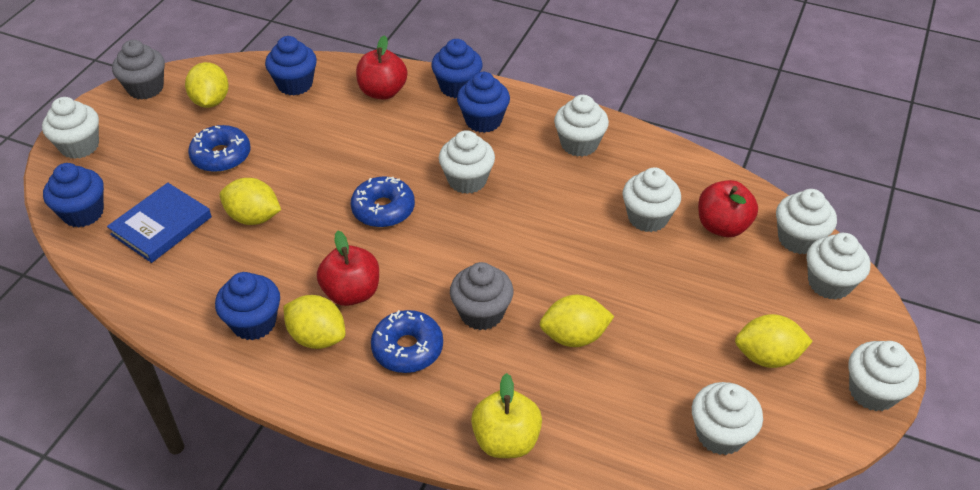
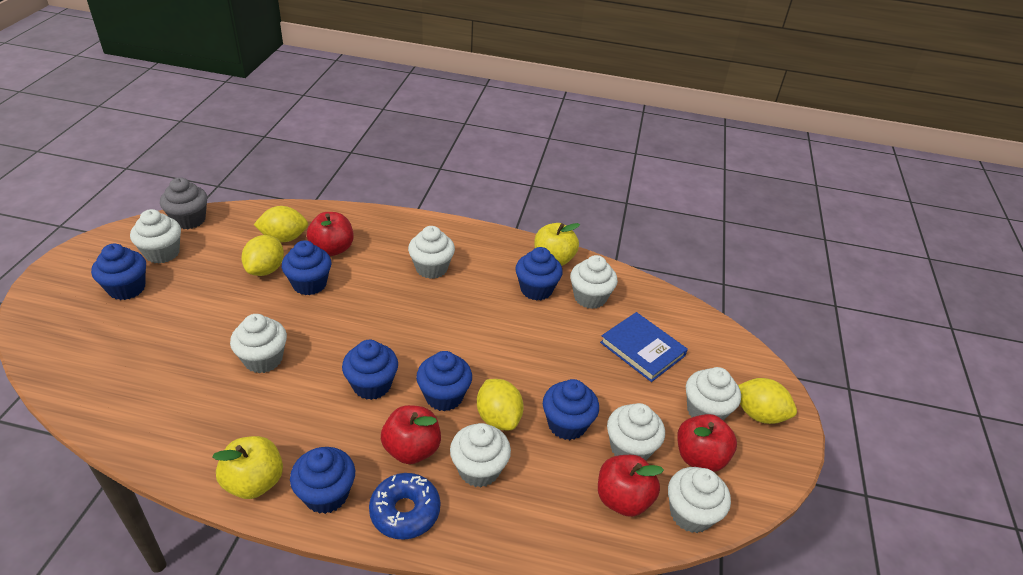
blue cupcake: [43,163,104,228] [215,272,280,340] [265,36,317,95] [431,39,483,98] [457,72,510,133] = 5 -> [91,244,146,300] [282,240,331,295] [290,447,355,514] [342,340,398,400] [416,351,472,411] [515,247,563,300] [543,379,599,440] = 7
blue donut: [188,125,251,172] [351,176,415,228] [371,310,443,373] = 3 -> [369,473,440,540] = 1
grey cupcake: [112,40,165,99] [450,262,513,330] = 2 -> [160,177,208,229] = 1
red apple: [317,231,379,306] [356,35,407,99] [698,180,758,237] = 3 -> [307,212,354,256] [381,405,441,464] [598,455,664,517] [677,414,737,472] = 4
yellow apple: [471,373,542,458] = 1 -> [212,436,283,499] [534,223,580,266] = 2
yellow lemon: [185,62,229,108] [220,178,281,225] [283,295,346,349] [540,295,614,347] [735,314,813,368] = 5 -> [241,235,284,276] [254,206,308,242] [477,379,524,430] [738,378,797,424] = 4

